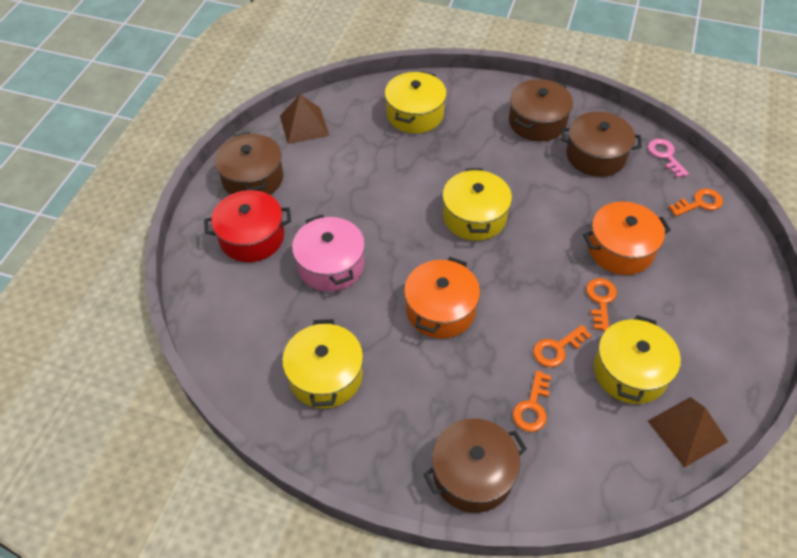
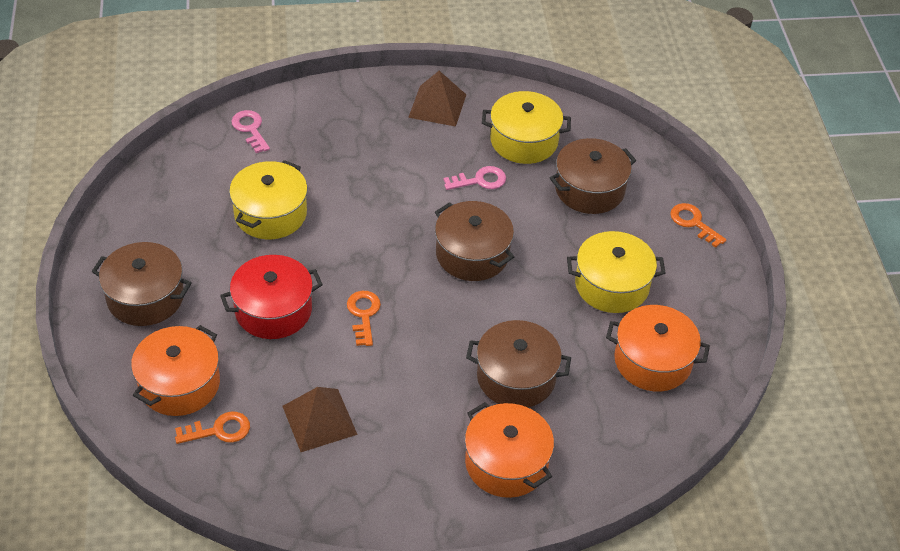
orange key: [512,371,551,432] [533,325,592,367] [586,278,617,331] [669,189,723,216] = 4 -> [175,411,250,444] [347,291,381,346] [670,203,726,248] = 3
orange pot: [404,257,480,339] [583,202,671,275] = 2 -> [131,325,220,416] [465,402,554,498] [606,305,710,391] = 3
pink key: [648,139,689,178] = 1 -> [231,110,270,153] [443,166,506,190] = 2
pink pot: [292,215,365,292] = 1 -> none = 0
yellow pot: [282,319,363,408] [385,71,447,134] [442,168,512,241] [594,315,681,404] = 4 -> [229,160,308,239] [482,91,571,164] [567,231,666,313] = 3

